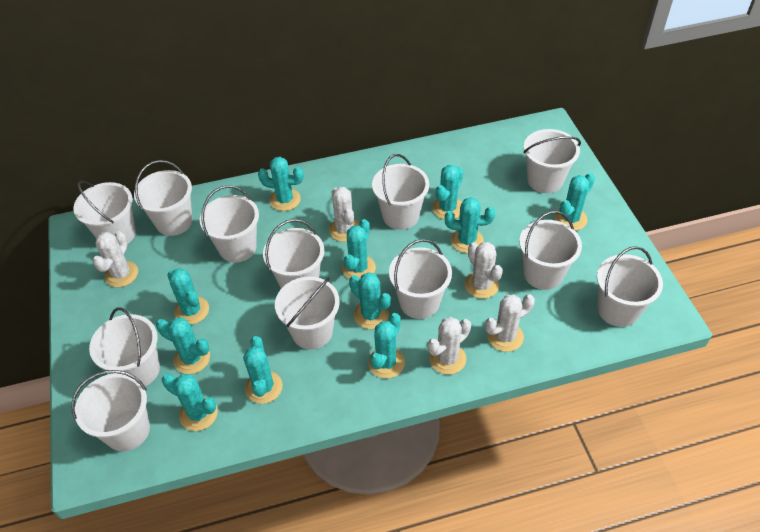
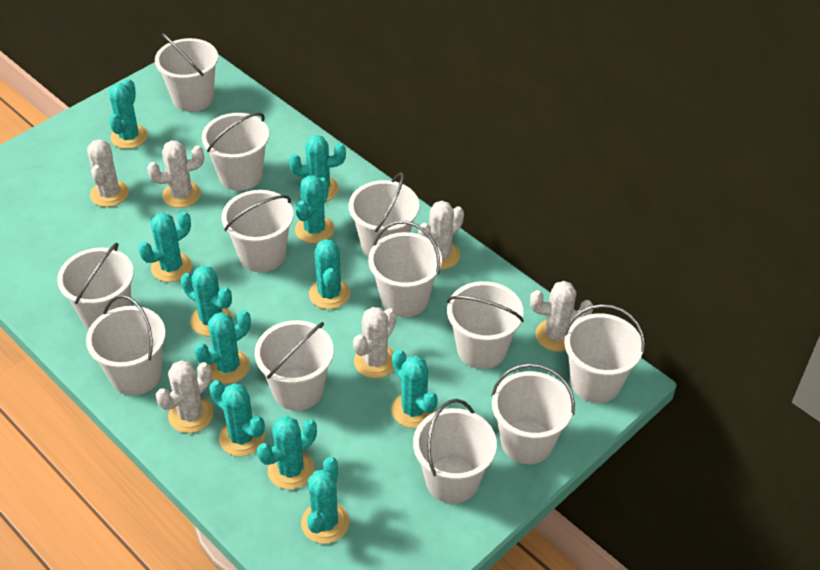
white cactus: [93,231,138,287] [329,187,359,242] [428,317,471,375] [464,242,503,299] [485,294,535,352] = 5 -> [87,139,129,207] [147,140,204,208] [156,360,214,433] [353,307,396,378] [418,201,464,270] [530,281,593,352] = 6

